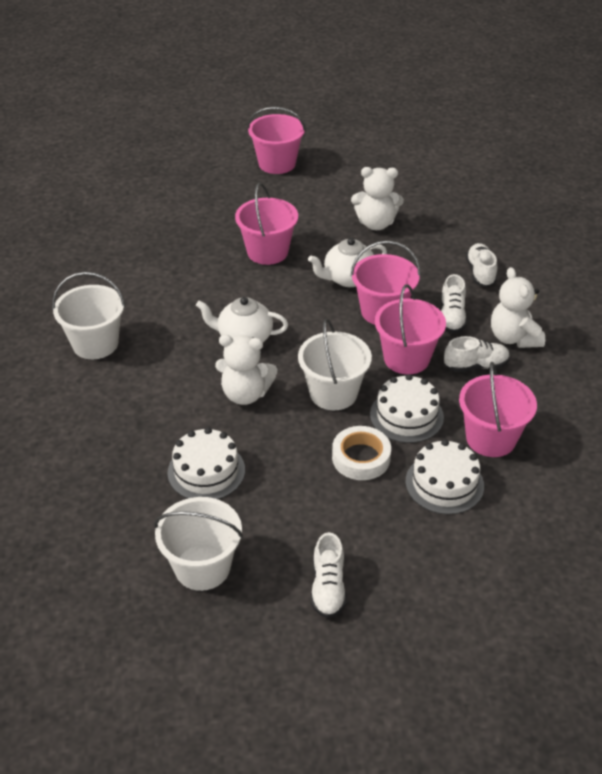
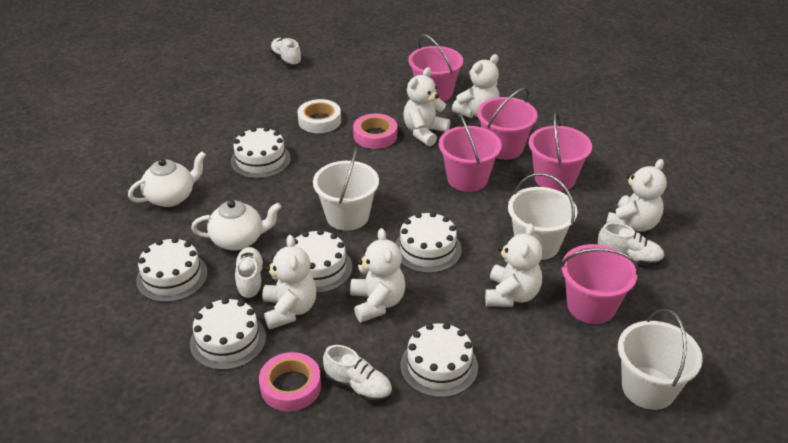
pink tape: none = 0 -> [259,352,321,411] [353,113,397,149] = 2
white cake: [168,427,245,499] [370,374,444,443] [405,439,484,515] = 3 -> [136,237,208,302] [190,298,266,370] [231,127,291,179] [295,229,352,293] [395,212,462,273] [401,323,478,398] = 6
white teddy bear: [215,335,277,405] [351,167,404,230] [491,267,545,348] = 3 -> [262,235,317,329] [350,228,405,322] [403,67,450,146] [452,54,499,118] [485,223,543,307] [606,159,667,232] = 6

